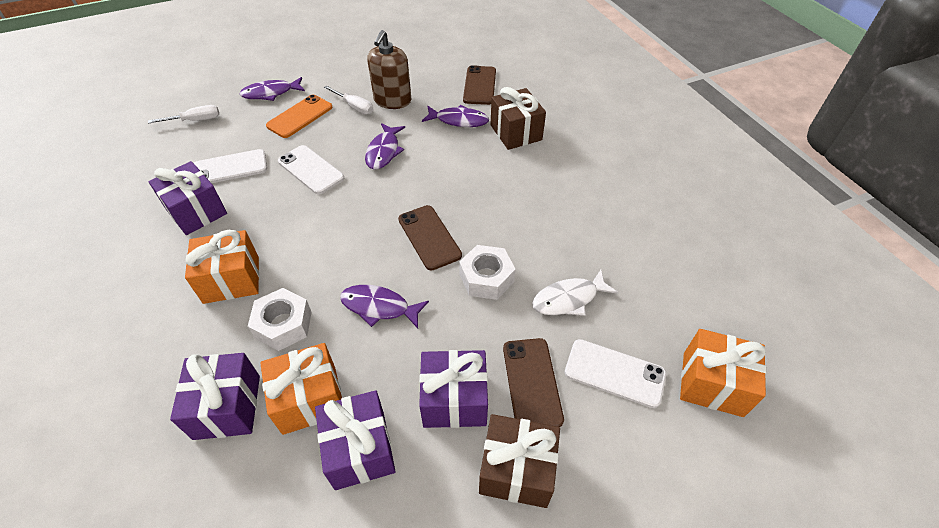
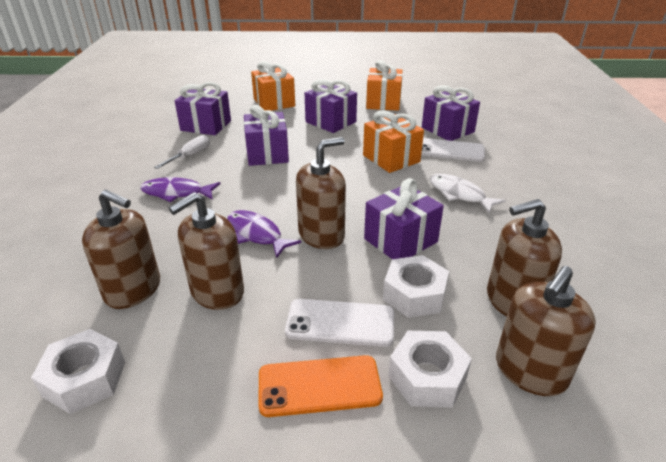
brown gift: [479,414,560,508] [491,87,546,150] = 2 -> none = 0
brown phone: [398,205,462,270] [463,65,496,105] [503,338,564,427] = 3 -> none = 0
brown soap dispenser: [367,30,412,109] = 1 -> [82,190,160,309] [169,192,244,310] [296,137,346,249] [487,199,562,317] [496,266,596,396] = 5
purple fish: [240,77,305,101] [340,285,429,328] [365,123,405,170] [422,105,489,127] = 4 -> [140,177,221,202] [227,210,301,259] = 2
purple gift: [148,161,227,235] [170,353,260,440] [315,390,396,490] [419,350,488,428] = 4 -> [175,82,231,135] [244,105,289,166] [305,79,357,133] [364,178,444,259] [422,85,480,141] = 5
white nut: [248,288,312,351] [459,245,516,300] = 2 -> [31,329,125,414] [383,255,449,318] [388,331,472,407] = 3
white phone: [194,149,267,183] [278,145,344,194] [565,339,666,408] = 3 -> [285,299,394,347] [421,138,485,162] = 2
white screwdriver: [148,105,219,123] [324,86,373,114] = 2 -> [154,135,210,169] = 1

